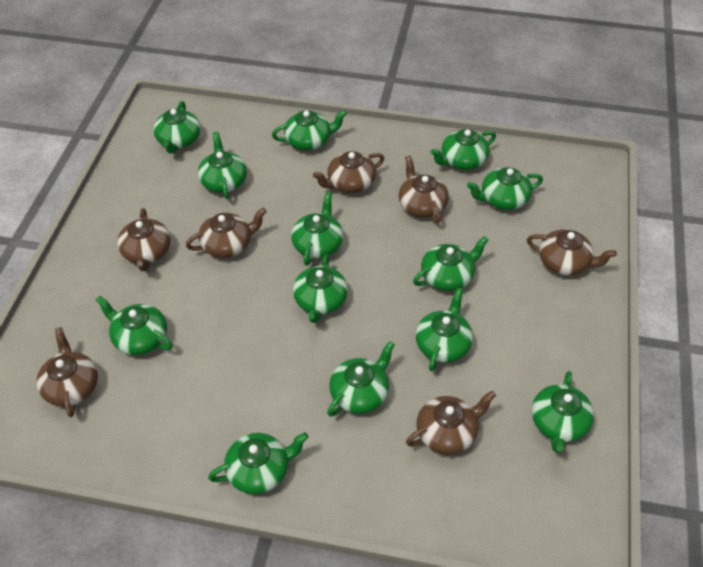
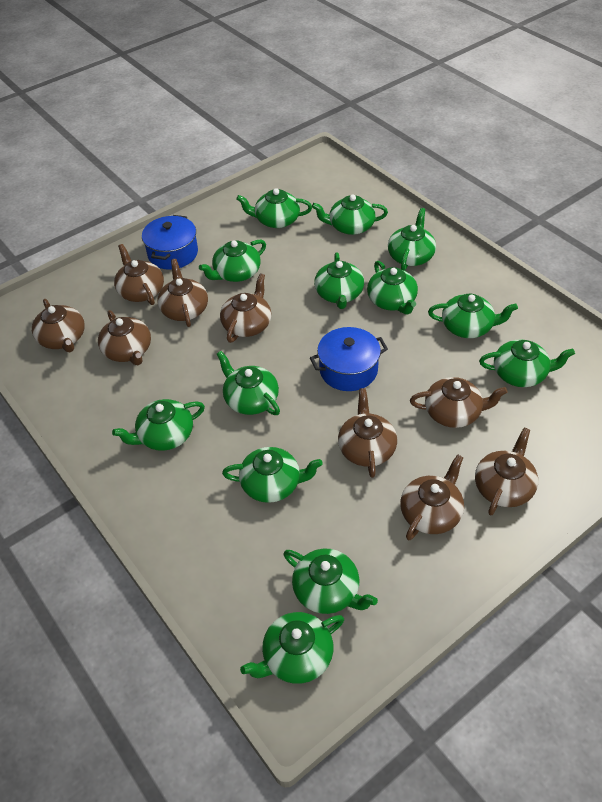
blue pot: none = 0 -> [142,215,198,270] [310,327,388,391] = 2
brown teapot: [36,327,98,417] [117,208,171,271] [186,208,267,258] [313,151,384,193] [399,155,449,223] [406,391,496,455] [527,229,617,275] = 7 -> [32,299,85,352] [98,310,151,365] [114,244,164,305] [157,259,208,327] [220,273,271,343] [338,388,397,478] [400,454,464,540] [410,377,508,428] [475,427,538,515] = 9

